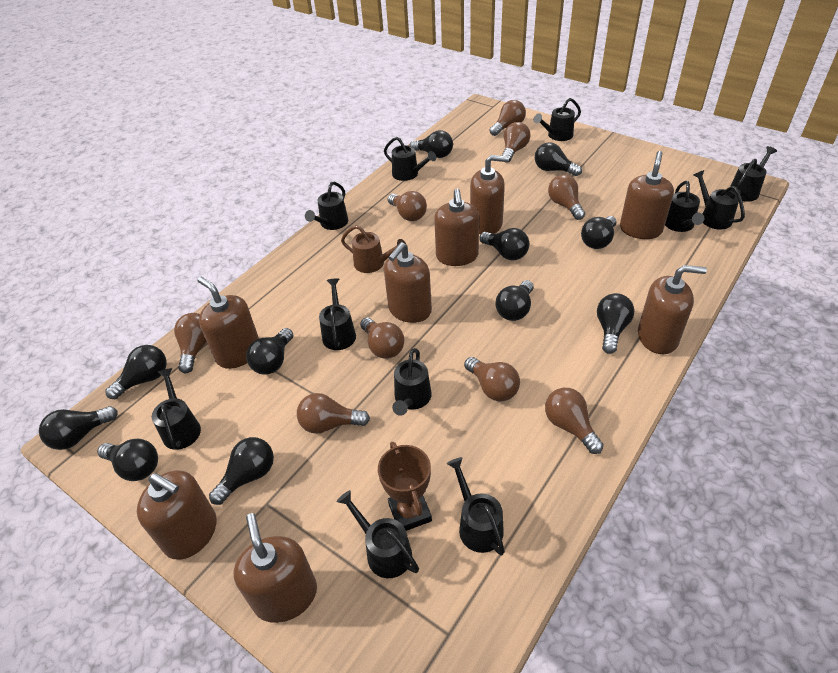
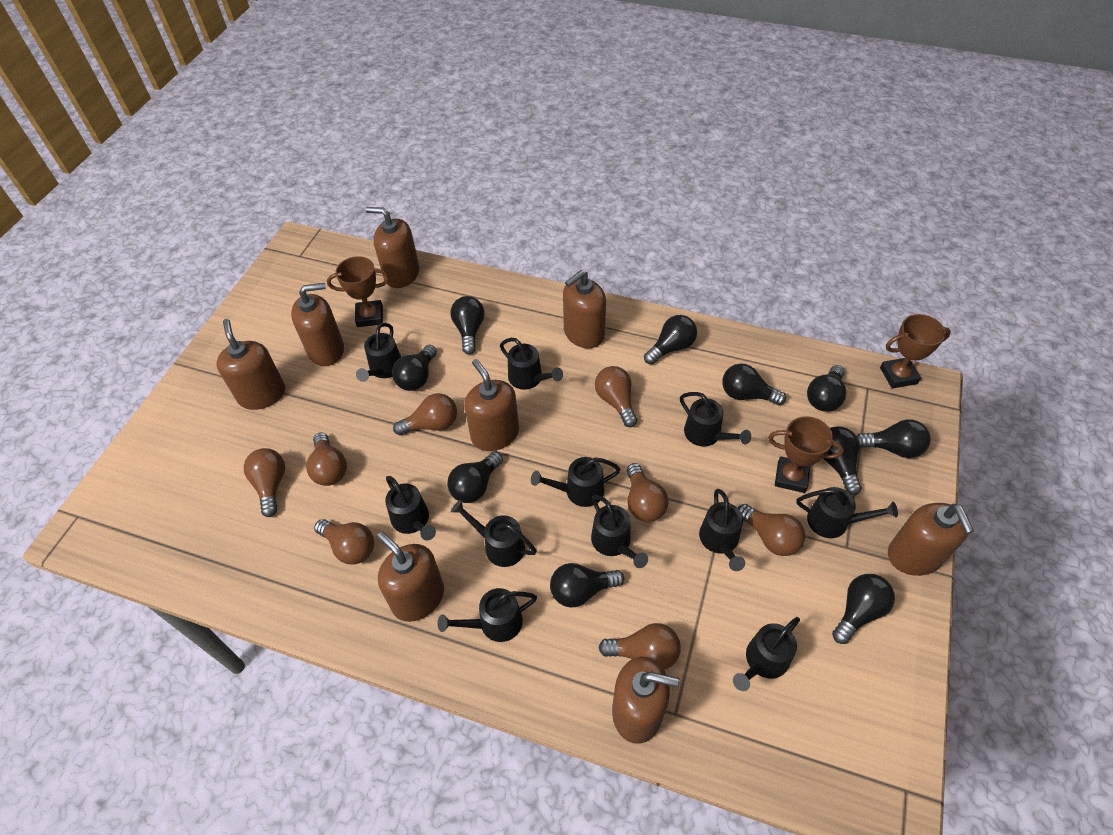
black light bulb: [39,406,118,450] [97,439,158,481] [105,345,167,399] [209,437,274,505] [246,328,293,375] [409,130,453,158] [480,228,529,260] [495,280,533,321] [535,142,582,176] [581,216,616,249] [597,293,635,354] = 11 -> [392,345,437,391] [447,452,503,503] [451,296,485,354] [550,563,624,608] [644,315,697,364] [722,363,786,405] [807,365,846,412] [823,427,862,495] [832,574,895,644] [857,419,930,458] = 10
brown light bulb: [174,313,207,373] [297,393,370,434] [360,317,404,359] [388,191,427,221] [464,357,520,401] [490,100,526,136] [502,122,530,163] [545,388,604,454] [548,174,585,220] = 9 -> [244,448,285,517] [306,432,347,486] [314,519,374,565] [393,393,457,435] [595,366,637,427] [599,623,681,670] [627,463,668,522] [738,504,805,556] = 8
brown trophy: [378,442,432,531] = 1 -> [327,256,390,327] [768,416,844,493] [880,314,951,389] = 3
brown watering can: [341,225,406,273] = 1 -> none = 0

